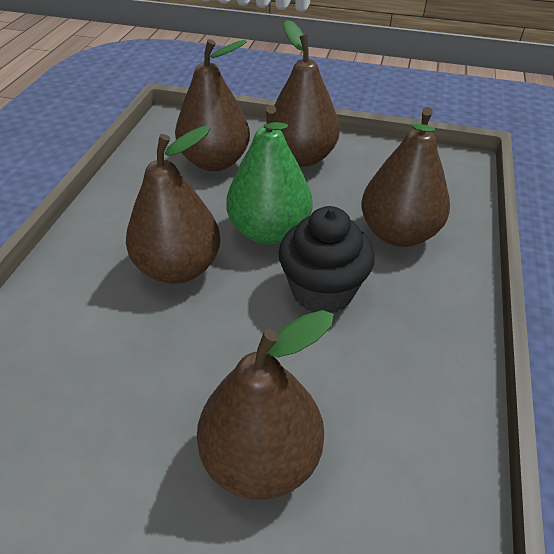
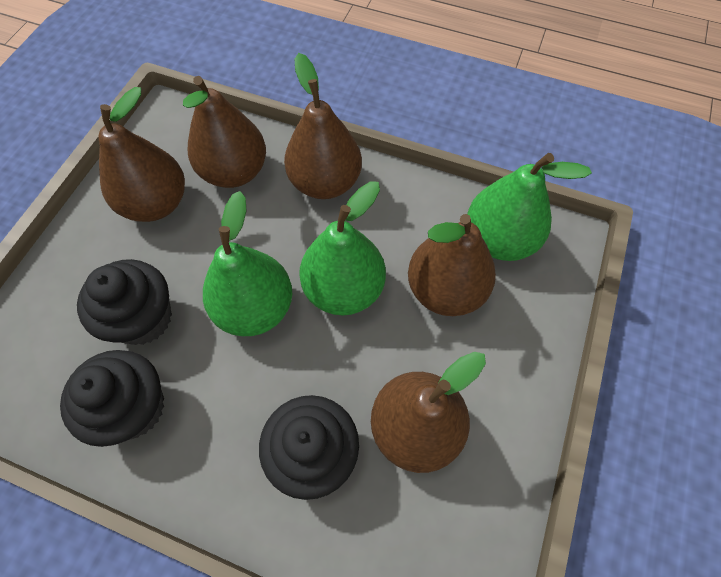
black cupcake: [279,206,375,313] = 1 -> [60,350,164,447] [77,259,172,345] [259,395,359,500] = 3
green pear: [226,105,313,245] = 1 -> [203,191,292,336] [299,181,386,316] [467,153,592,261] = 3

